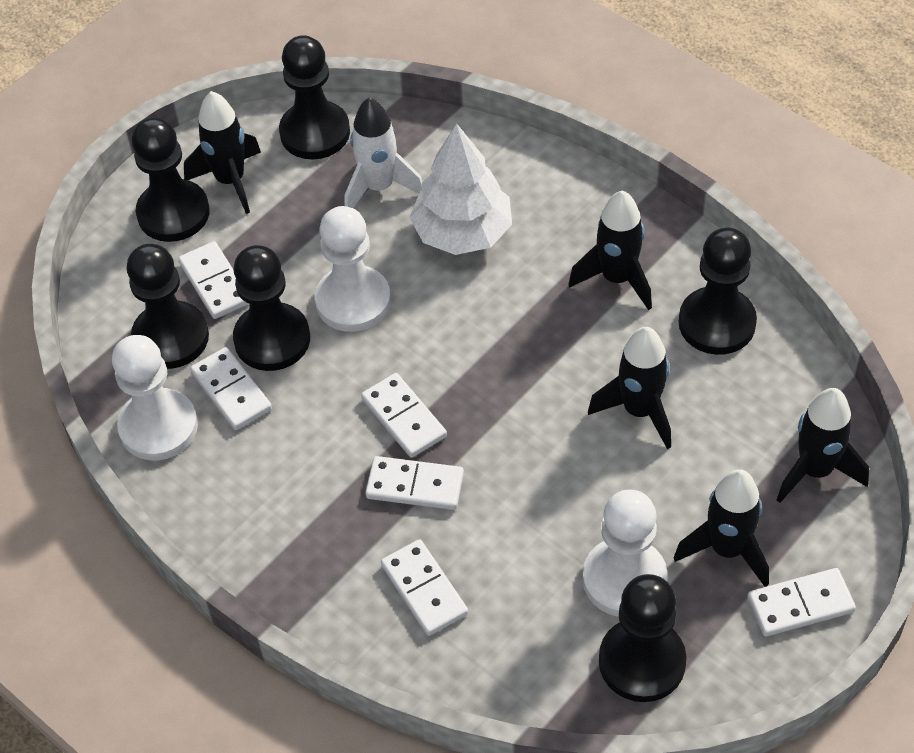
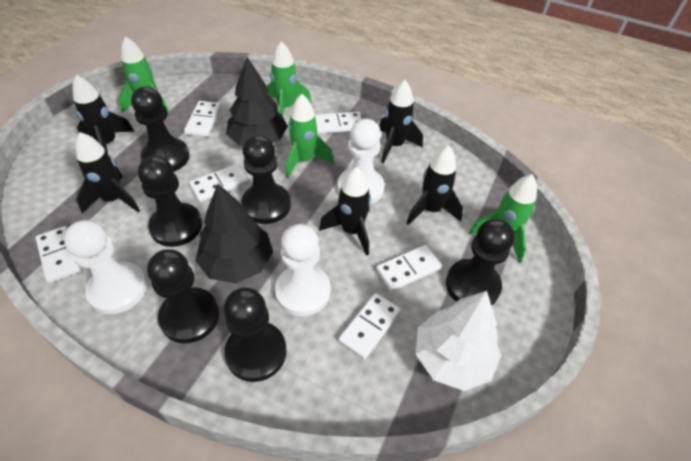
black tree: none = 0 -> [195,184,273,283] [226,57,288,146] = 2
green rocket: none = 0 -> [119,36,170,114] [267,41,312,117] [286,94,334,178] [469,174,537,263] = 4
white rocket: [345,97,422,208] = 1 -> none = 0

